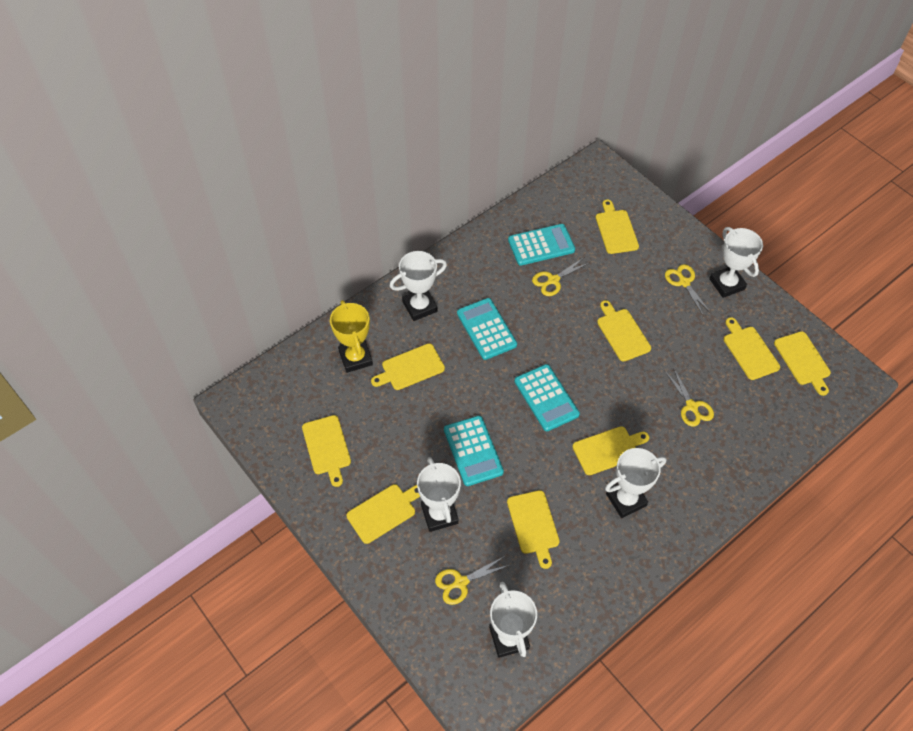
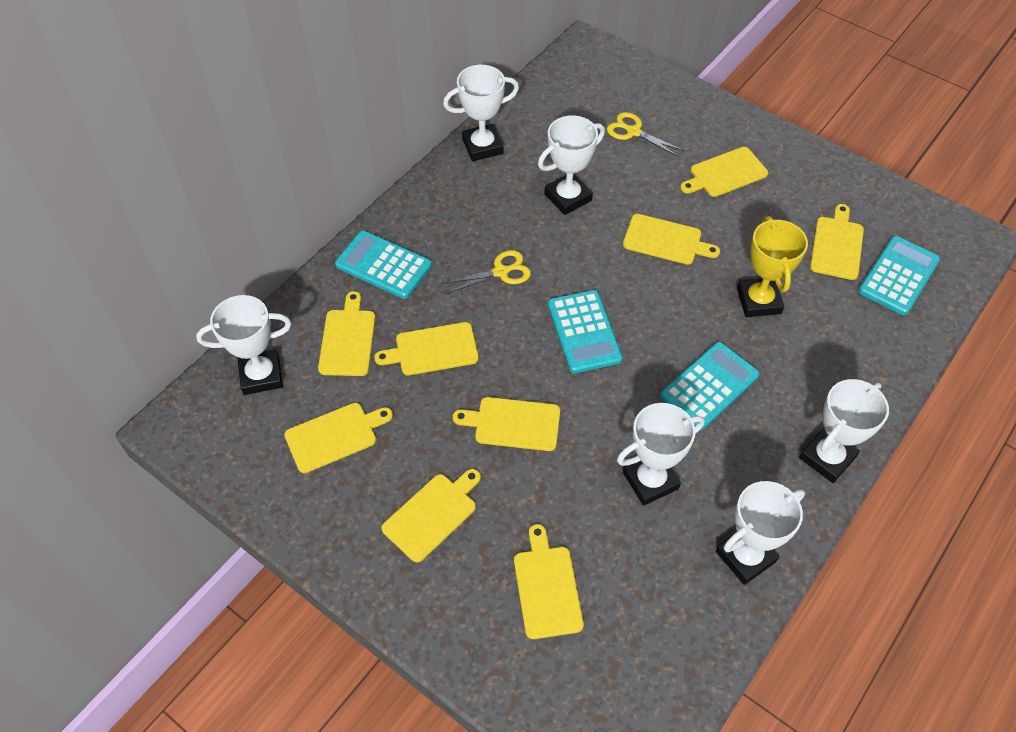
white trophy: [390,251,447,321] [417,457,461,532] [489,582,537,658] [605,448,666,518] [709,227,763,298] = 5 -> [196,295,292,395] [443,65,519,161] [538,115,605,215] [617,403,705,506] [716,481,805,585] [799,379,889,483] = 6
yellow scissors: [435,556,510,605] [532,258,589,296] [665,264,711,315] [665,367,714,427] = 4 -> [442,250,531,294] [607,112,684,157] = 2

